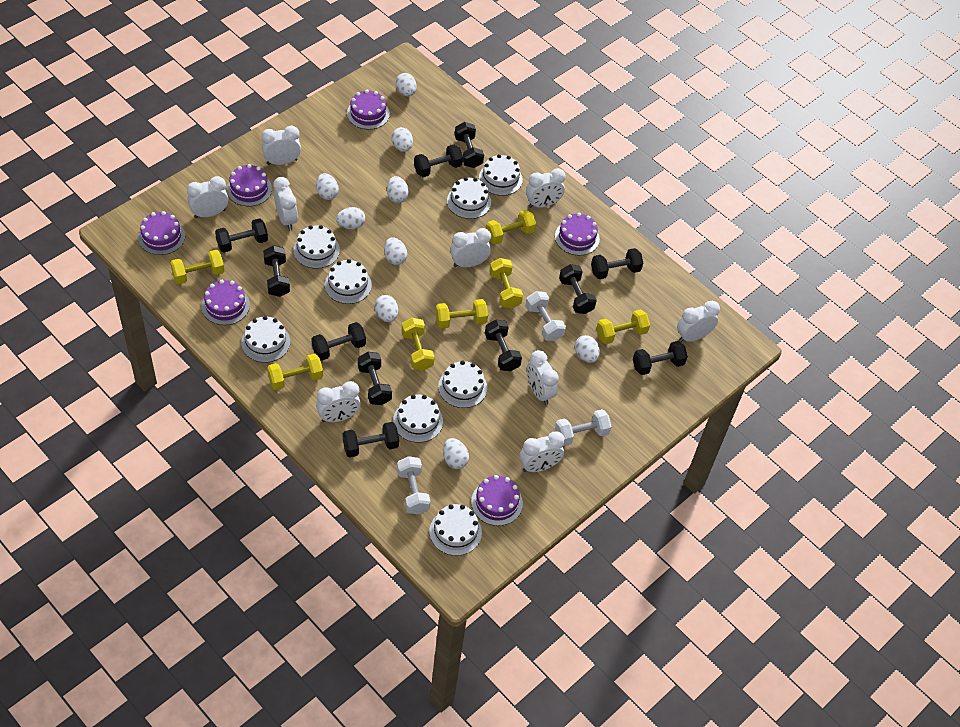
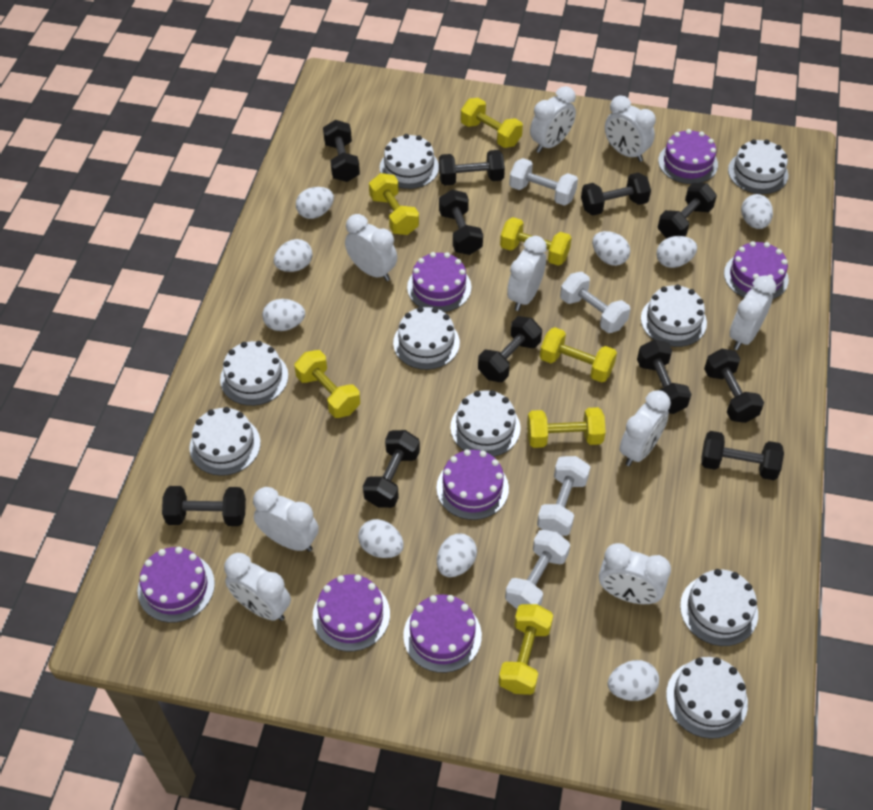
purple cake: [138,211,185,255] [201,280,250,325] [227,164,272,206] [347,90,390,130] [471,475,523,526] [555,213,600,255] = 6 -> [138,547,215,623] [313,575,390,651] [403,595,482,673] [407,252,471,312] [436,449,509,520] [658,129,718,184] [724,241,789,299] = 7
white cake: [241,316,290,363] [293,225,340,269] [325,259,372,304] [393,394,443,443] [429,504,482,556] [438,361,487,408] [447,177,491,219] [479,154,523,196] = 8 -> [189,407,261,476] [220,341,288,406] [380,134,439,189] [393,307,460,370] [451,390,520,457] [641,284,707,347] [666,657,748,739] [680,569,758,646] [728,139,788,194] = 9
white dumbbell: [397,456,431,514] [526,291,566,341] [555,409,612,446] = 3 -> [505,530,570,609] [509,158,578,206] [537,456,590,536] [560,272,630,333] = 4

